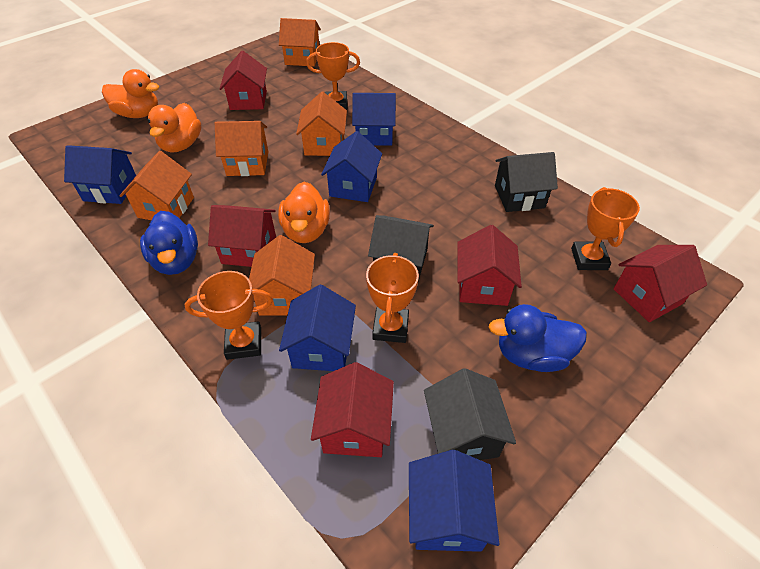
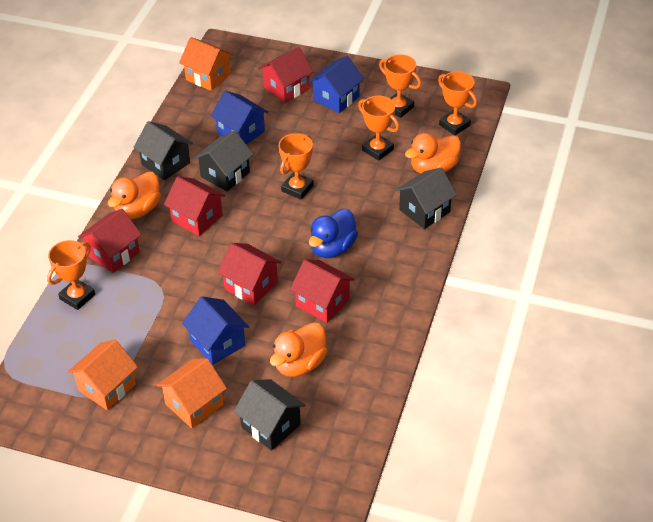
black house: [368,215,434,281] [424,368,516,460] [495,152,558,212] = 3 -> [134,121,193,180] [194,130,253,191] [234,379,305,451] [395,168,457,229] = 4
blue duck: [140,211,198,275] [488,304,587,372] = 2 -> [309,209,358,258] = 1
blue house: [64,145,136,204] [279,285,356,371] [321,131,382,202] [352,93,396,146] [409,450,499,552] = 5 -> [182,296,249,365] [211,91,268,145] [308,56,364,113] = 3
orange house: [119,151,194,220] [215,121,268,176] [249,235,315,316] [279,18,321,66] [296,92,347,156] = 5 -> [68,340,138,410] [157,358,227,428] [179,37,233,91] = 3
orange trophy: [185,271,273,360] [306,42,360,110] [366,253,419,343] [571,187,640,270] = 4 -> [47,240,95,310] [279,133,314,199] [358,96,399,161] [379,54,421,118] [438,71,477,136] = 5

